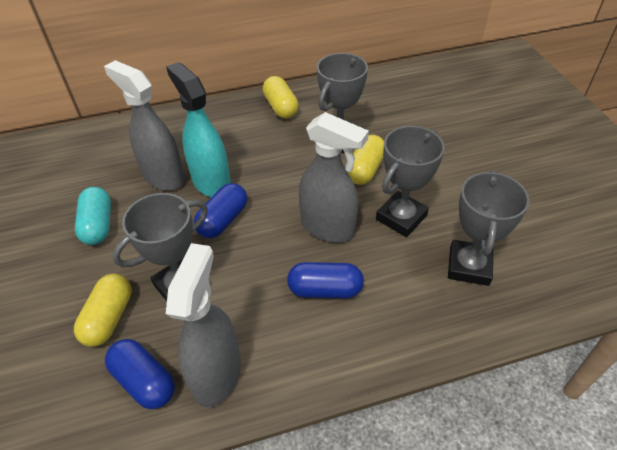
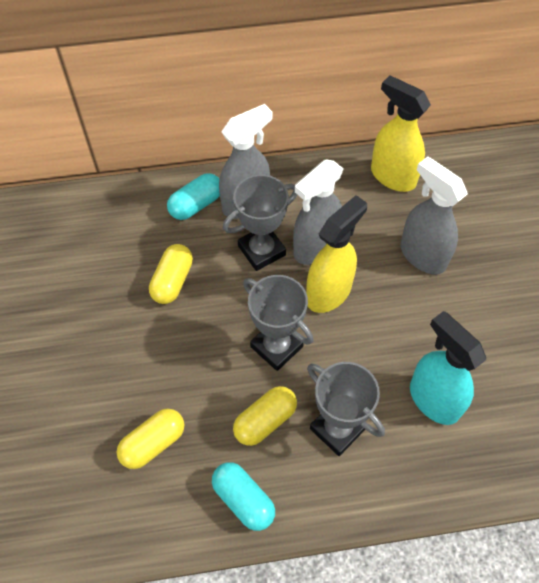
blue capsule: [105,339,175,409] [194,183,247,238] [287,262,364,298] = 3 -> none = 0
grey trophy: [112,193,208,301] [317,53,368,154] [376,126,445,237] [448,170,530,286] = 4 -> [223,174,297,271] [243,275,313,371] [307,362,385,456] = 3
turquoise capsule: [75,187,111,245] = 1 -> [167,173,220,220] [212,462,275,531] = 2
yellow spray bottle: none = 0 -> [306,195,367,313] [371,75,431,192] = 2

